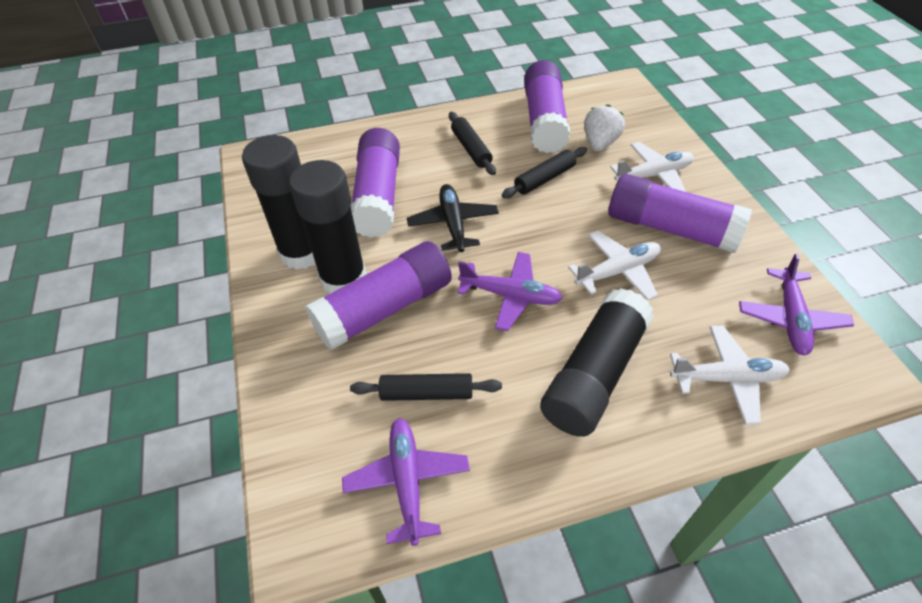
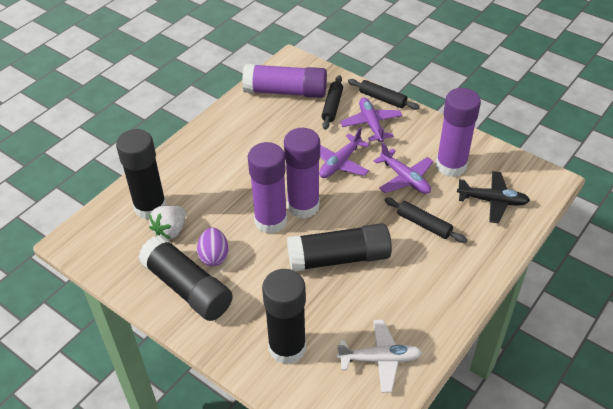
black glue stick: [242,135,315,270] [289,160,366,294] [540,288,654,437] = 3 -> [116,129,167,220] [138,235,233,321] [262,269,306,364] [287,223,392,271] = 4
purple egg: none = 0 -> [197,228,228,266] = 1
white plane: [568,231,661,300] [610,142,694,192] [670,325,790,425] = 3 -> [337,320,422,393] = 1

